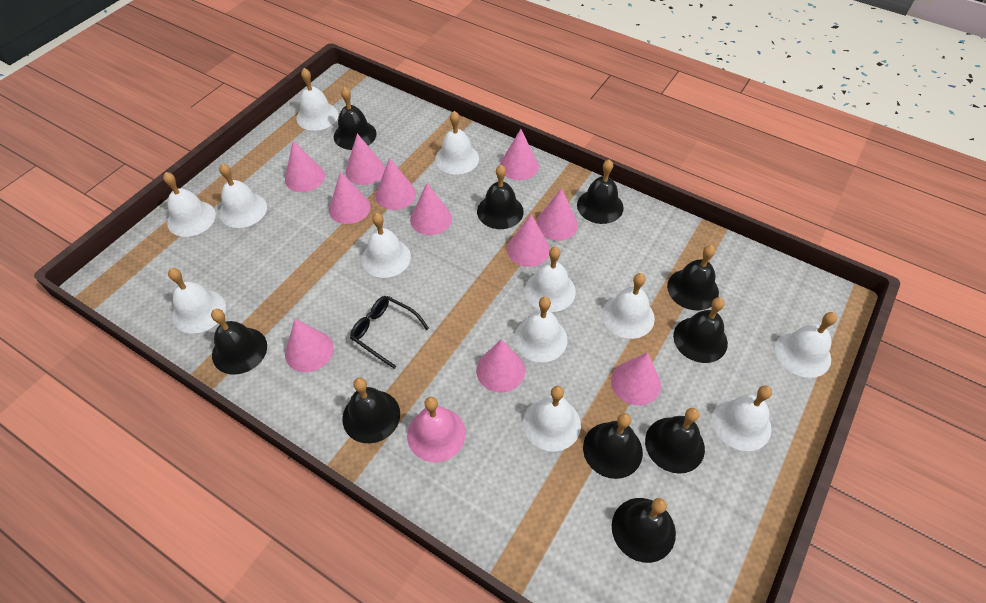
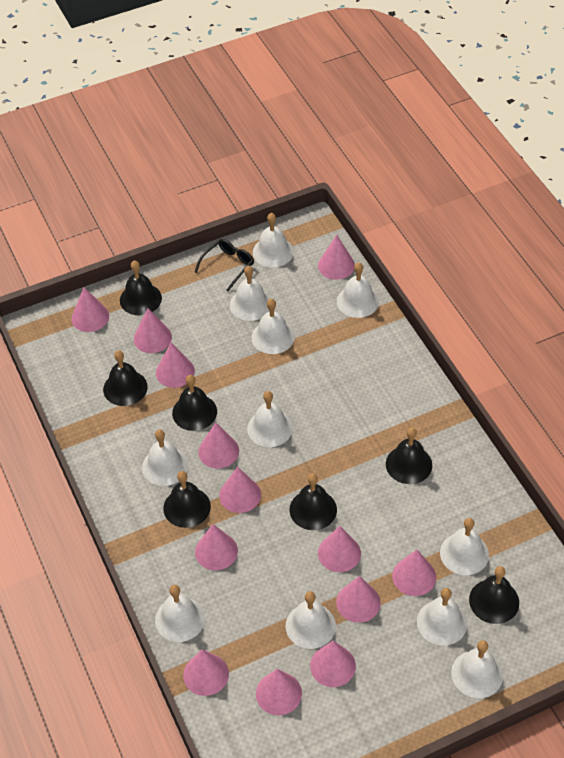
black bell: [211,309,267,375] [334,87,377,150] [342,378,400,443] [477,165,524,229] [577,159,624,224] [583,413,643,479] [612,498,676,563] [645,408,705,474] [667,245,719,310] [673,297,728,363] = 10 -> [103,350,148,406] [120,260,162,315] [163,471,211,528] [172,375,217,431] [290,473,337,530] [386,428,432,484] [469,566,519,624] = 7
pink bell: [407,397,466,462] = 1 -> none = 0
pink cone: [285,141,325,192] [285,319,334,372] [329,172,371,224] [345,133,385,185] [375,158,416,210] [410,183,452,235] [476,339,525,393] [500,129,539,180] [507,214,550,267] [536,188,578,241] [611,352,661,405] = 11 -> [71,287,109,332] [134,308,172,353] [156,342,195,388] [183,649,229,696] [195,524,238,570] [198,422,239,468] [219,467,261,513] [256,669,302,715] [310,641,356,687] [318,235,355,280] [318,526,361,572] [336,576,381,623] [392,550,436,596] = 13
white bell: [163,172,216,237] [168,268,226,334] [219,163,267,228] [296,68,338,131] [361,213,411,278] [435,111,479,175] [514,297,568,362] [523,386,581,452] [525,247,576,312] [602,273,655,339] [712,385,772,451] [775,312,837,378] = 12 -> [142,430,188,486] [155,585,205,642] [230,266,271,321] [247,391,293,447] [252,299,295,354] [253,213,294,268] [286,591,336,649] [337,263,379,318] [417,588,468,646] [440,518,489,575] [451,640,503,698] = 11

